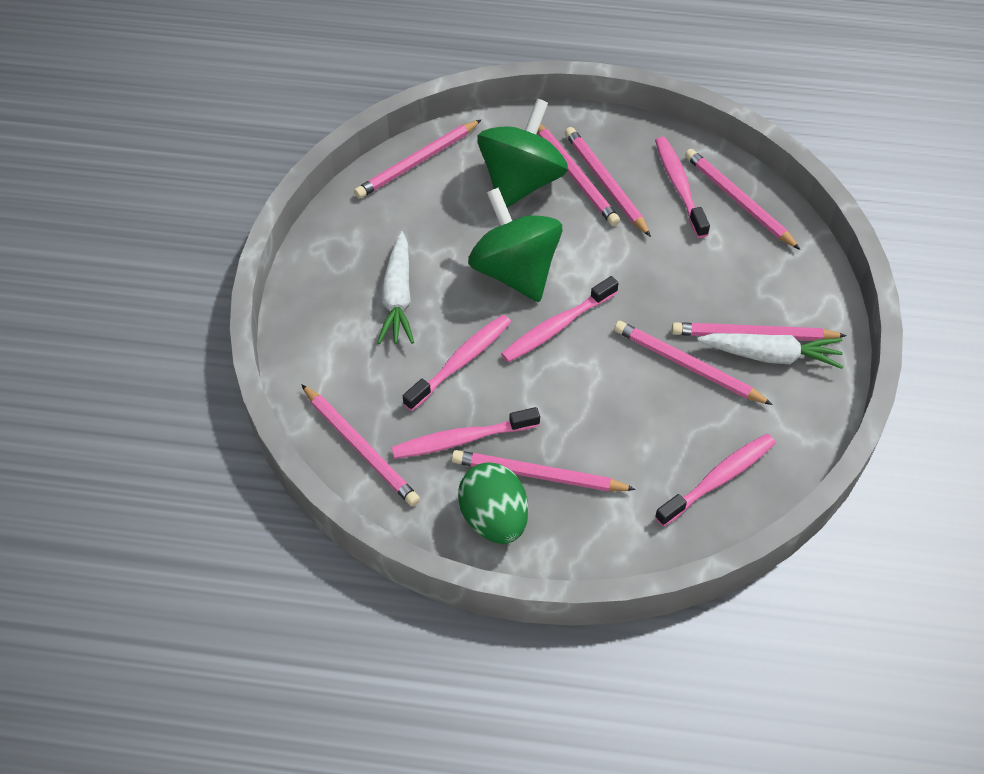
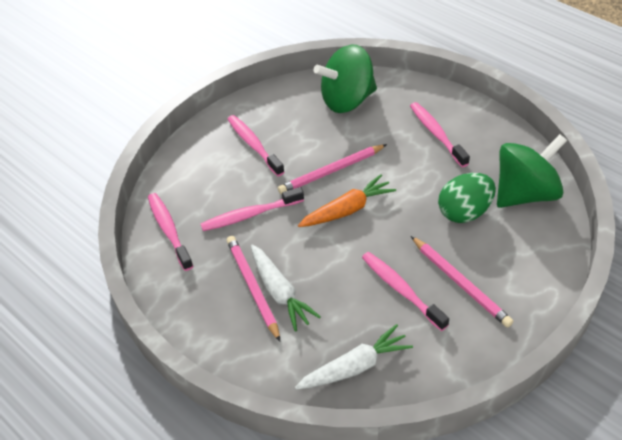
orange carrot: none = 0 -> [298,174,396,227] = 1
pink pencil: [301,384,420,506] [354,120,481,198] [452,450,636,492] [537,124,620,226] [565,127,651,237] [614,321,773,405] [672,322,847,341] [685,149,801,250] = 8 -> [227,236,280,342] [278,144,387,194] [411,236,513,327] = 3

